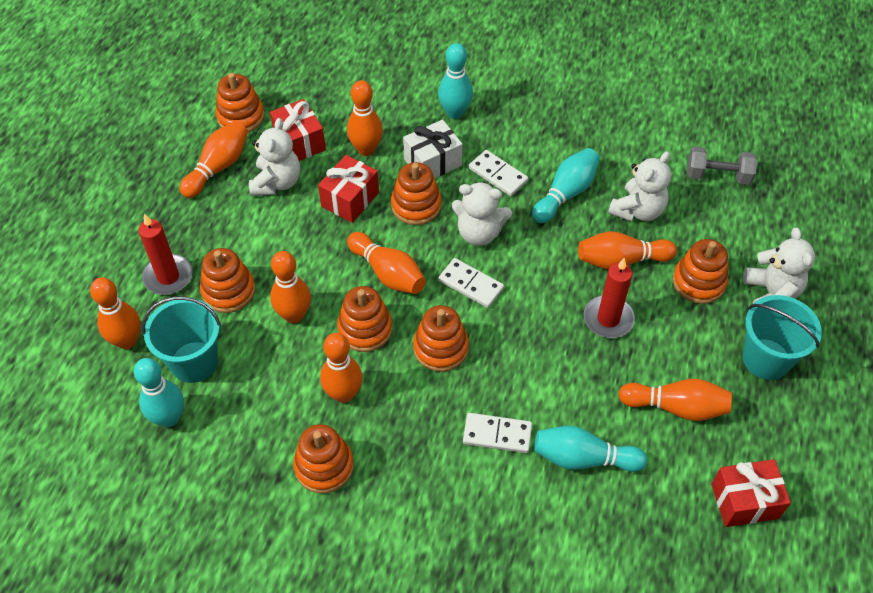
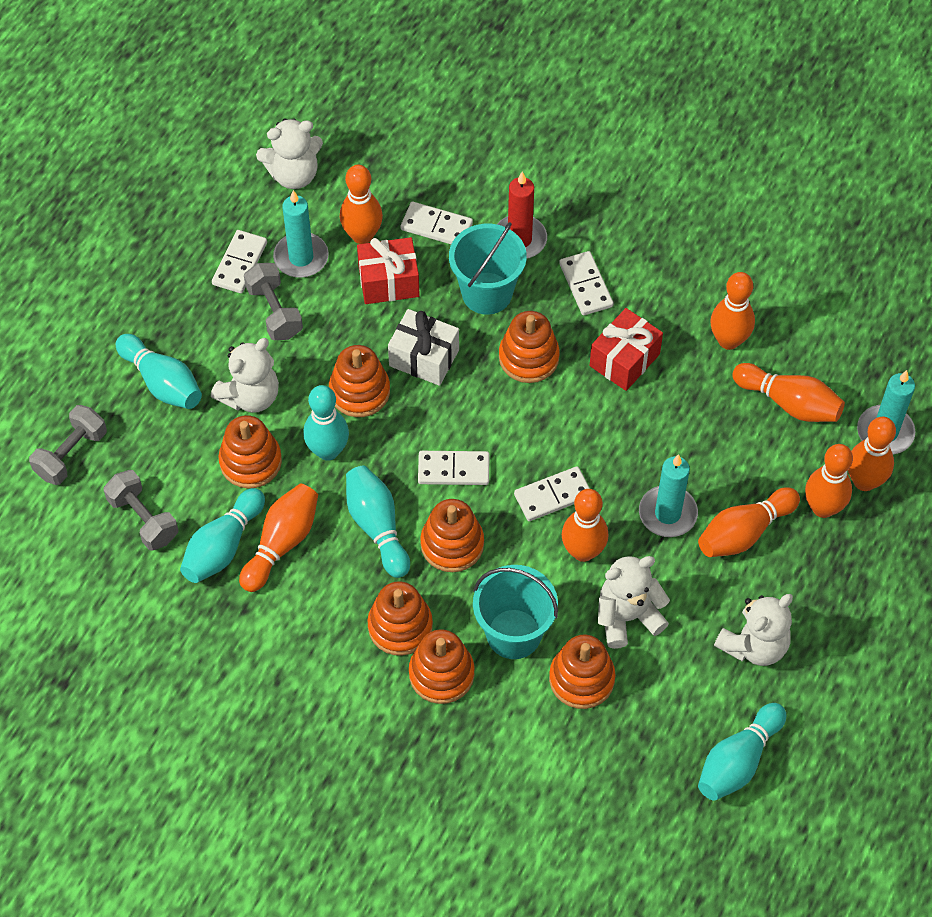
grey dumbbell: [687,147,757,185] = 1 -> [29,405,107,485] [104,470,178,550] [244,263,303,340] = 3
red candle: [138,213,192,295] [584,258,635,338] = 2 -> [497,172,547,259] = 1
red gift: [270,99,326,161] [318,155,379,223] [711,459,791,527] = 3 -> [357,237,420,304] [590,308,663,391] = 2
turquoise bowling pin: [134,358,184,427] [438,43,473,119] [532,148,600,223] [534,426,647,472] = 4 -> [116,334,202,409] [180,488,265,583] [303,385,349,461] [346,466,410,578] [698,703,786,801] = 5
turquoise candle: none = 0 -> [273,190,329,278] [639,454,698,537] [857,370,915,454] = 3
white domino: [438,258,504,308] [463,413,532,453] [469,150,528,196] = 3 -> [212,230,267,293] [401,202,473,244] [418,451,489,485] [514,466,590,521] [559,251,614,315] = 5

